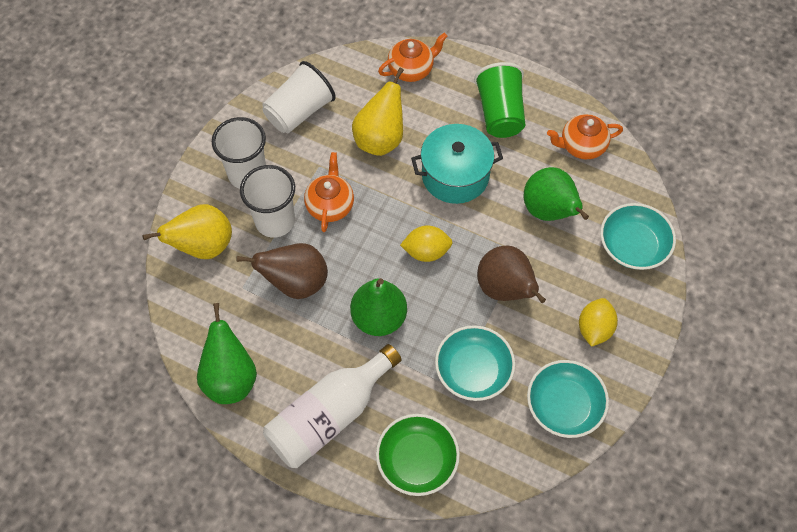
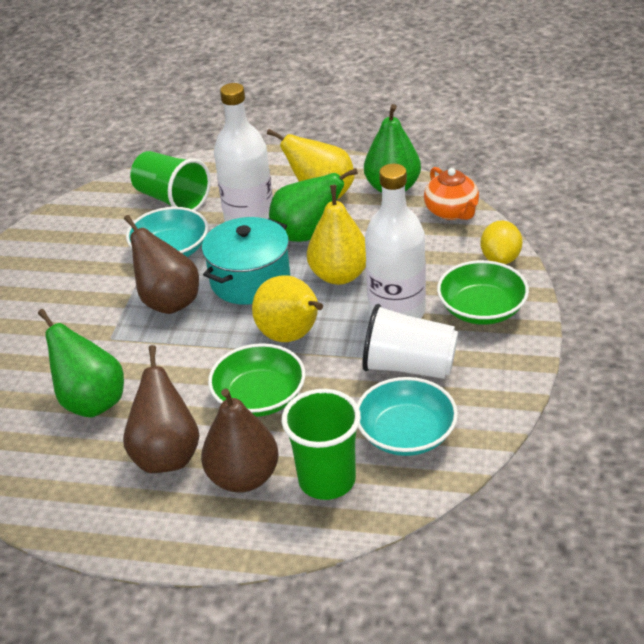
brown pear: [236,243,328,299] [477,246,546,303] = 2 -> [123,345,200,473] [124,215,199,314] [201,388,279,492] = 3
green bowl: [376,414,460,496] = 1 -> [208,343,305,417] [437,260,529,325] = 2
green cup: [474,62,525,138] = 1 -> [130,151,211,211] [282,389,361,500] = 2
orange teapot: [304,152,354,232] [378,33,448,82] [547,114,623,159] = 3 -> [424,167,479,220] = 1
turquoise bowl: [435,325,515,401] [527,360,609,438] [600,203,676,270] = 3 -> [126,207,208,257] [357,377,458,456] = 2
white bottle: [263,344,402,468] = 1 -> [214,83,273,222] [365,164,426,319] = 2
white cup: [212,117,266,189] [240,165,295,238] [262,61,336,133] = 3 -> [362,304,458,379] = 1
yellow lemon: [400,225,453,262] [579,298,618,347] = 2 -> [480,220,523,264] = 1
yellow pear: [142,204,232,259] [352,68,404,156] = 2 -> [252,275,323,342] [267,129,355,200] [307,185,366,285] = 3

